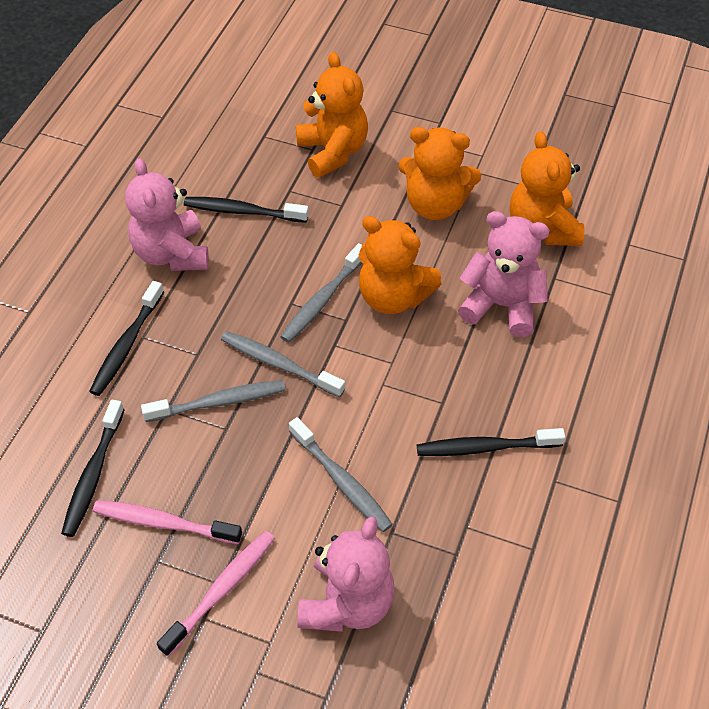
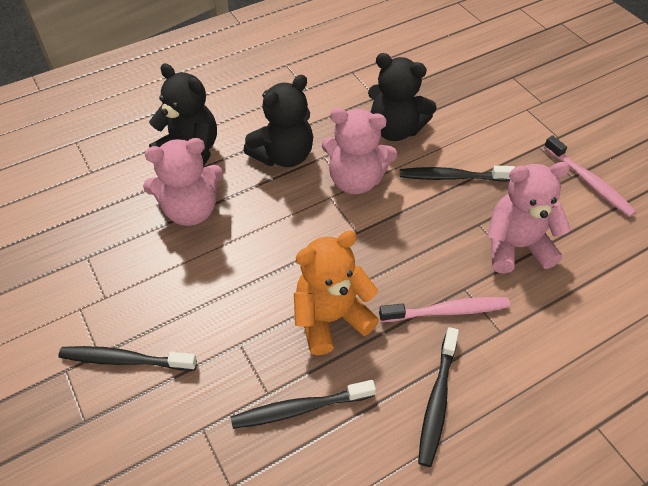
black teddy bear: none = 0 -> [149,64,217,167] [244,75,313,167] [368,53,437,141] = 3
grey toothbrush: [141,380,286,422] [221,331,345,397] [280,243,362,343] [289,417,393,532] = 4 -> none = 0
orange teddy bear: [296,52,368,178] [359,216,442,314] [398,127,481,220] [510,132,585,246] = 4 -> [294,231,379,355] = 1

